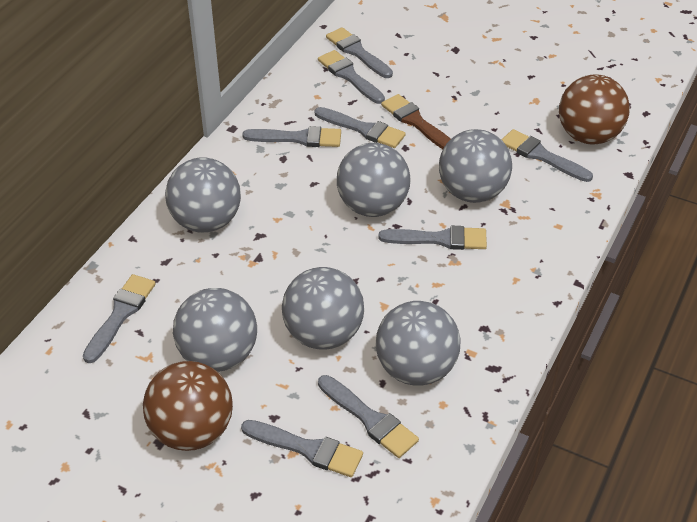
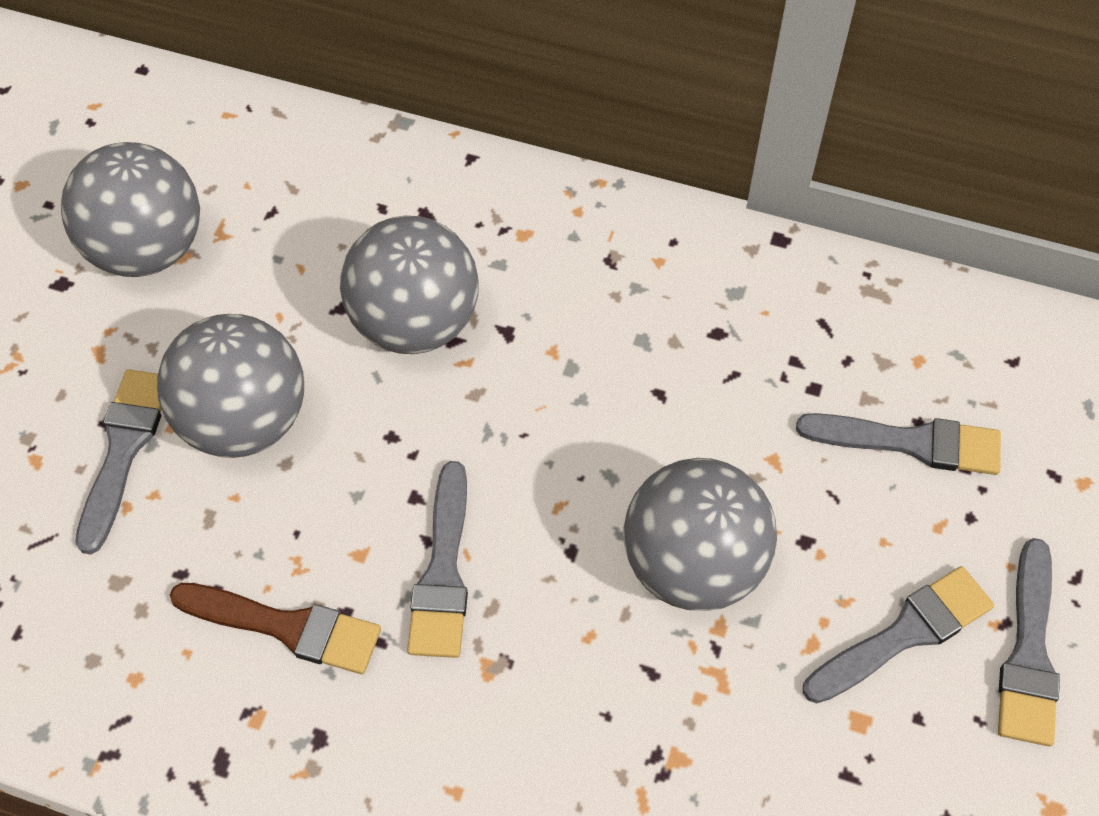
brown ball: [143,361,233,451] [559,74,630,144] = 2 -> none = 0
grey ball: [165,158,241,233] [173,288,257,372] [282,267,364,350] [337,143,410,217] [376,301,460,386] [439,129,512,203] = 6 -> [61,142,200,277] [157,314,304,458] [340,216,479,354] [623,458,777,611] = 4
grey brush: [83,274,156,363] [241,420,363,477] [242,126,341,147] [315,107,406,148] [318,50,385,104] [318,375,419,458] [326,27,393,78] [378,226,487,250] [501,129,593,182] = 9 -> [75,369,161,554] [407,461,468,658] [796,413,1001,475] [803,566,994,703] [998,538,1060,746] = 5

